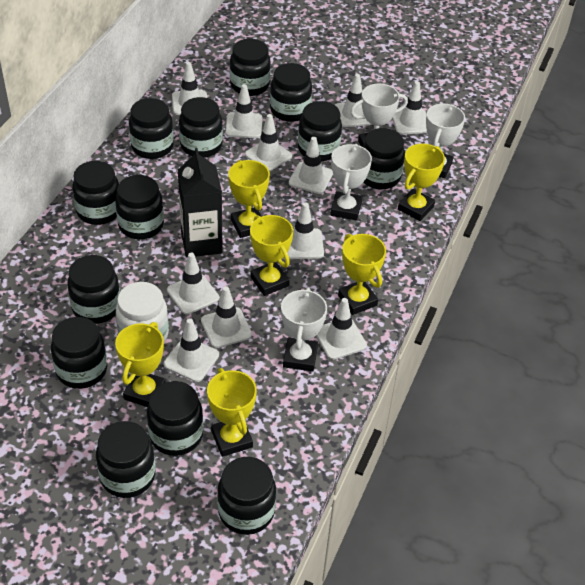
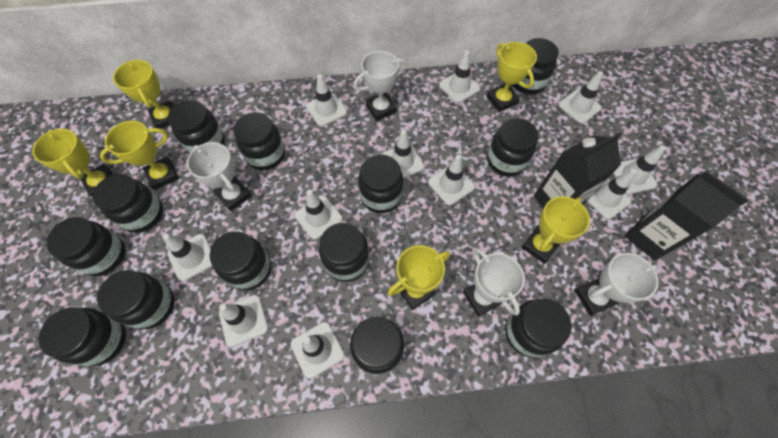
black carton: [178,148,223,258] = 1 -> [534,132,621,208] [625,170,749,261] = 2
white jar: [116,282,169,342] = 1 -> none = 0

